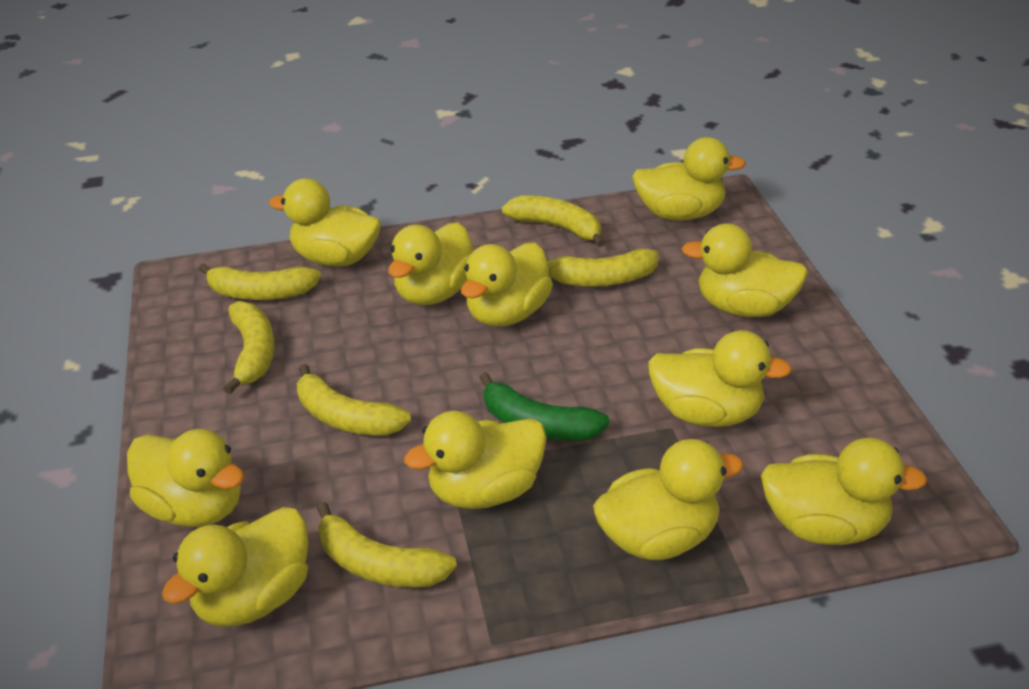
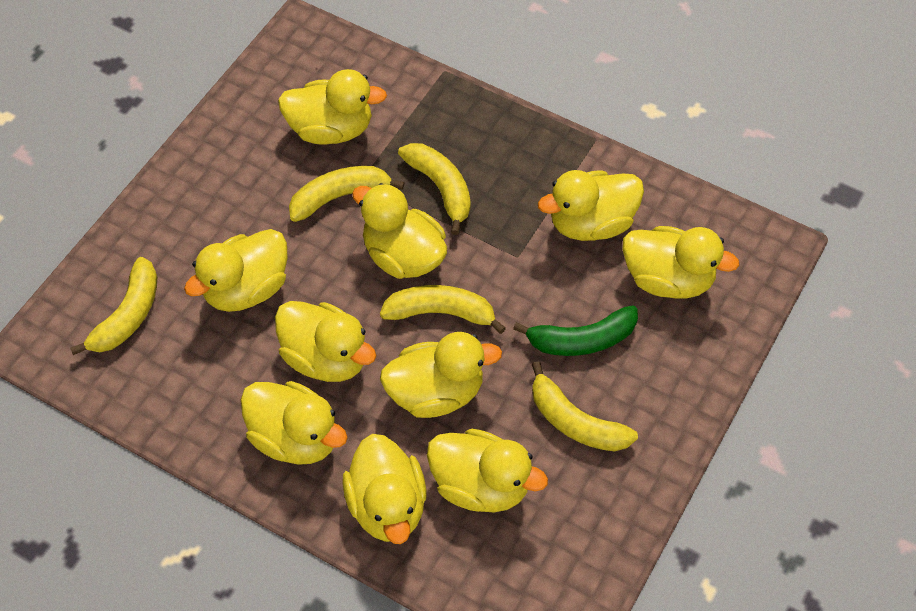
yellow banana: [199,263,321,300] [223,301,275,394] [297,364,411,436] [317,502,457,588] [502,195,605,247] [547,248,659,287] = 6 -> [70,257,157,355] [289,166,405,222] [380,285,506,334] [398,143,471,235] [532,361,638,452] = 5
yellow duck: [127,429,245,527] [162,507,308,627] [269,178,381,267] [388,222,473,305] [404,411,547,509] [461,243,553,327] [593,439,744,560] [632,137,746,221] [648,330,792,427] [681,223,808,317] [761,438,927,545] = 11 -> [184,229,288,312] [240,381,348,465] [275,301,376,382] [278,69,387,145] [342,434,426,544] [352,183,447,279] [380,332,502,418] [427,429,548,512] [538,170,644,241] [622,226,739,298] = 10

